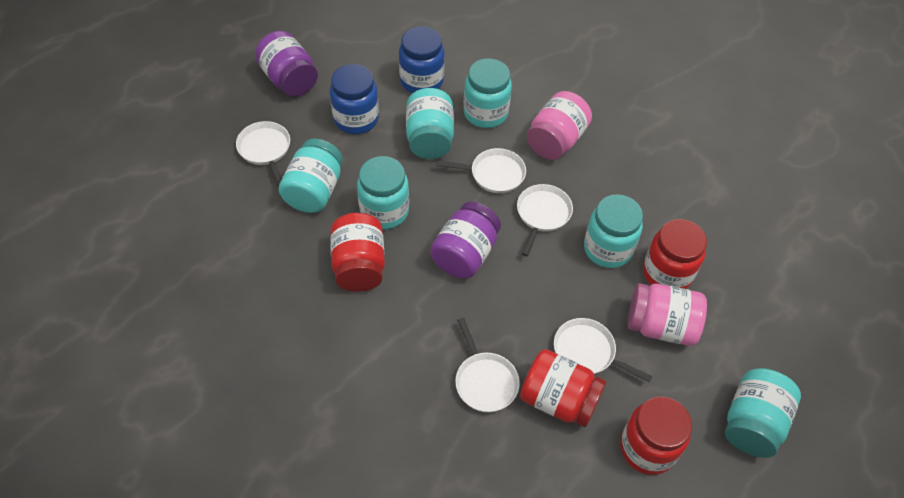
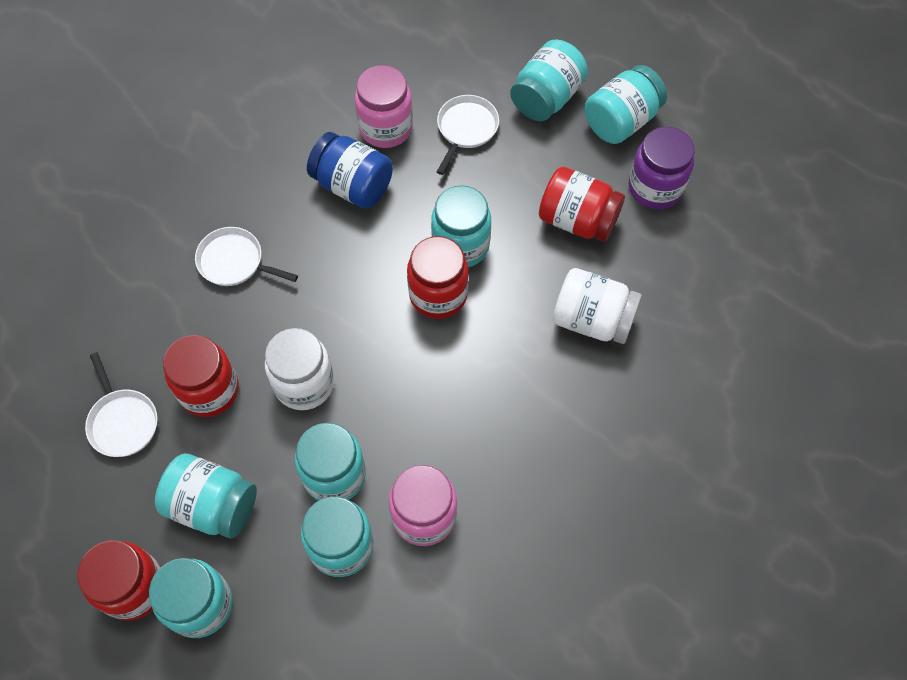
blue jar: [330,64,379,134] [399,26,445,93] = 2 -> [307,132,393,209] = 1
purple jar: [255,31,318,97] [430,202,501,279] = 2 -> [629,126,695,209] = 1
turquoise jar: [279,139,343,213] [357,156,409,229] [406,88,454,159] [464,58,512,128] [584,194,643,268] [725,368,801,458] = 6 -> [149,558,233,638] [155,453,257,538] [295,423,366,501] [301,496,374,577] [431,185,491,267] [510,39,588,121] [585,65,667,144] = 7
white jar: none = 0 -> [265,328,334,410] [553,268,642,344] = 2
white pan: [236,121,290,187] [436,148,526,193] [455,318,520,412] [517,184,573,256] [554,318,652,382] = 5 -> [85,352,158,457] [195,227,298,286] [437,95,499,175] = 3

